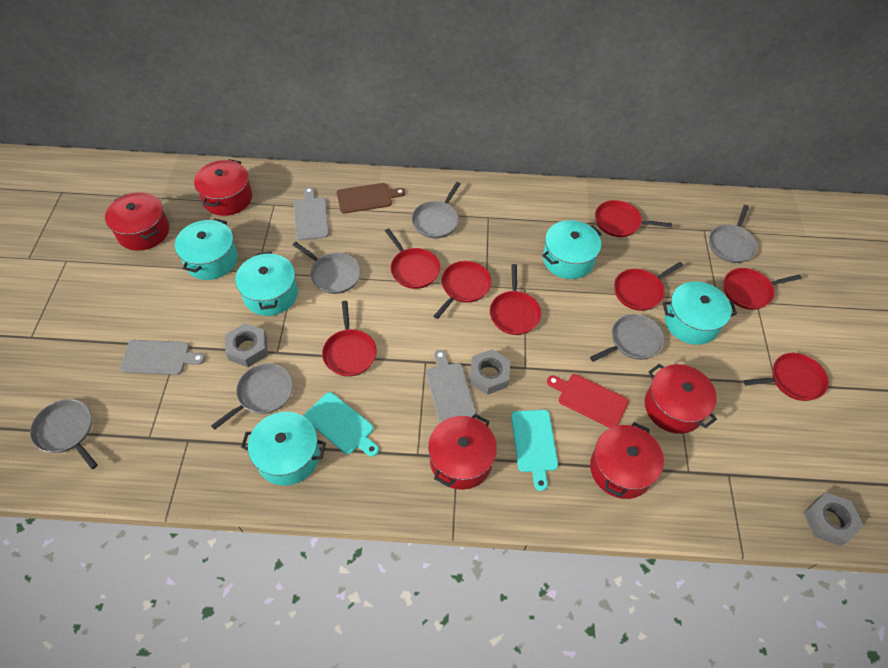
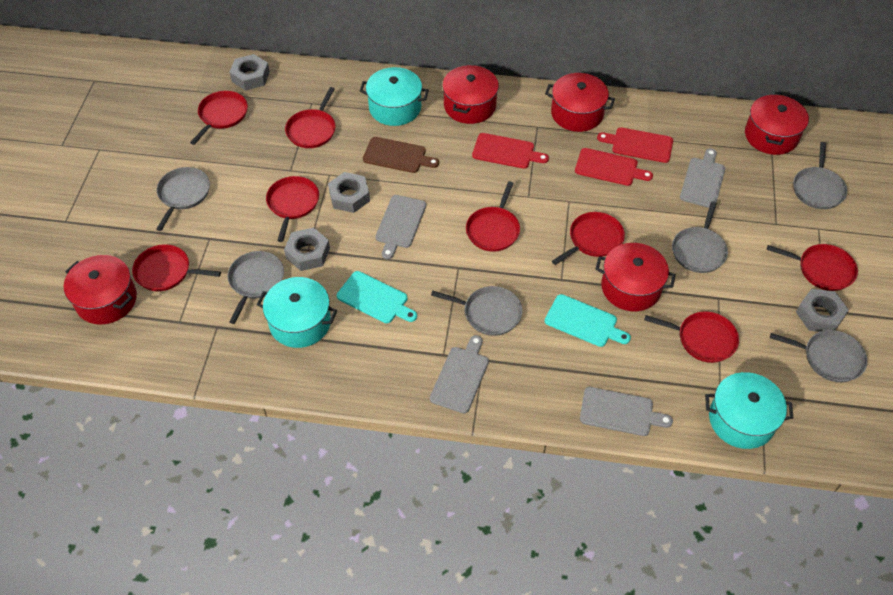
grey cutting board: [120,340,205,375] [294,187,329,240] [426,350,476,423] = 3 -> [375,195,426,259] [430,335,489,414] [580,387,673,436] [680,148,725,208] = 4
grey nut: [225,323,267,367] [469,349,511,395] [804,492,863,546] = 3 -> [229,54,270,91] [284,227,330,271] [328,172,370,213] [796,289,849,332] = 4
red cutting board: [547,374,629,428] = 1 -> [472,133,549,169] [575,148,653,186] [597,127,673,163] = 3
turquoise pot: [175,218,238,280] [235,252,298,316] [241,412,326,486] [542,220,602,279] [663,282,737,345] = 5 -> [257,277,337,348] [360,67,429,126] [705,372,793,449] = 3

